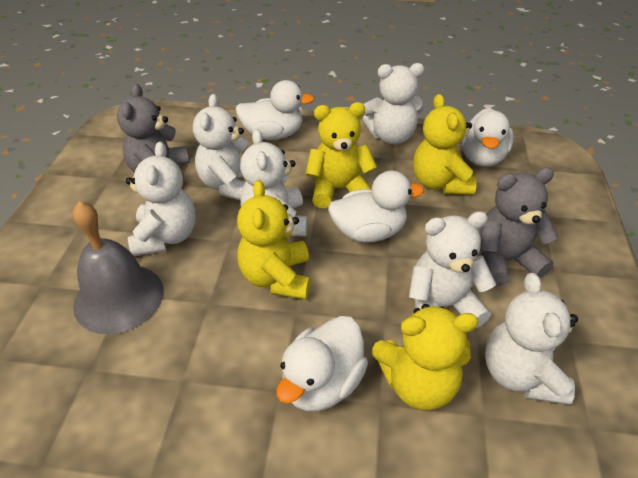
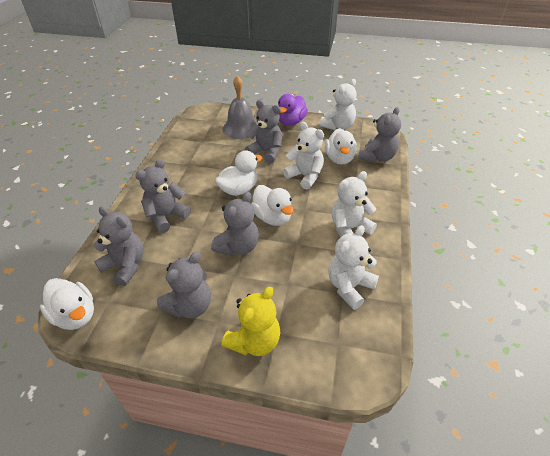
grey teddy bear: [117,84,190,181] [479,167,558,286] = 2 -> [94,207,144,286] [135,159,191,233] [157,252,211,318] [211,192,259,256] [245,100,282,163] [358,107,401,162] = 6
purple duck: none = 0 -> [278,94,308,125] = 1
white teddy bear: [126,142,196,256] [193,94,248,200] [240,129,308,236] [363,63,424,144] [409,211,496,328] [485,273,578,405] = 6 -> [283,122,324,190] [320,79,357,130] [328,225,379,310] [331,171,377,238] = 4
yellow teddy bear: [237,180,311,299] [305,102,377,208] [372,304,479,411] [413,94,477,195] = 4 -> [222,287,280,356] = 1

